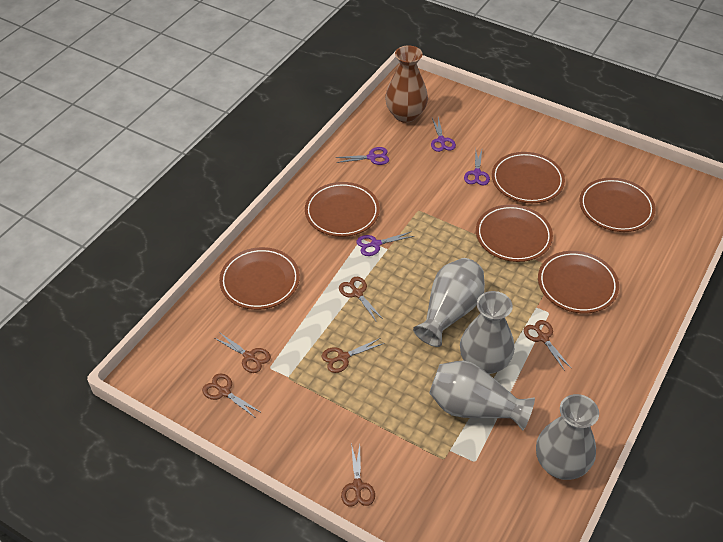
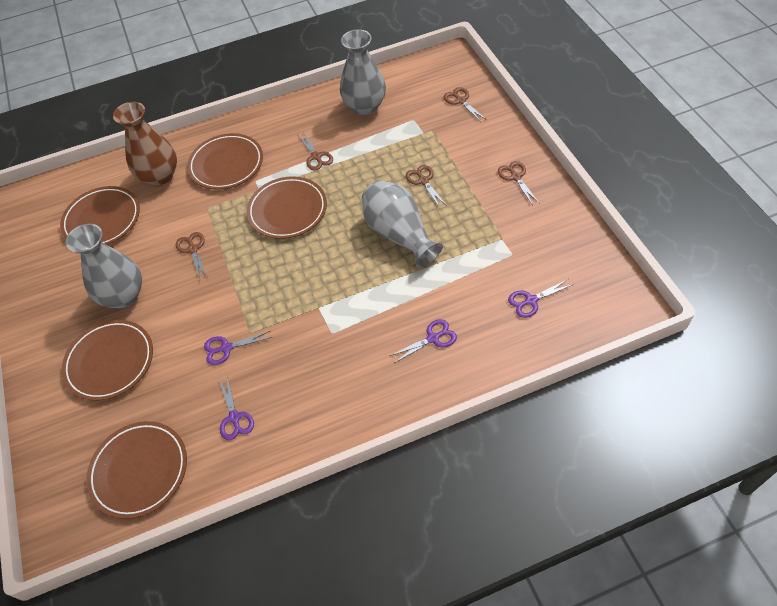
brown plate: [219,247,300,310] [305,182,380,237] [476,204,553,262] [492,152,565,203] [538,251,619,313] [579,178,656,232] = 6 -> [60,186,140,245] [62,320,153,401] [86,421,187,519] [187,133,263,190] [247,176,327,239] = 5
brown scissors: [202,373,260,417] [214,332,271,373] [321,338,384,373] [339,277,384,322] [341,443,375,507] [524,320,572,371] = 6 -> [176,232,207,280] [297,133,333,171] [406,165,447,208] [444,87,487,122] [498,161,540,206] = 5
grey vase: [413,258,485,347] [429,361,535,431] [460,291,514,374] [536,394,599,480] = 4 -> [66,224,142,309] [340,29,386,116] [362,180,443,268] = 3

